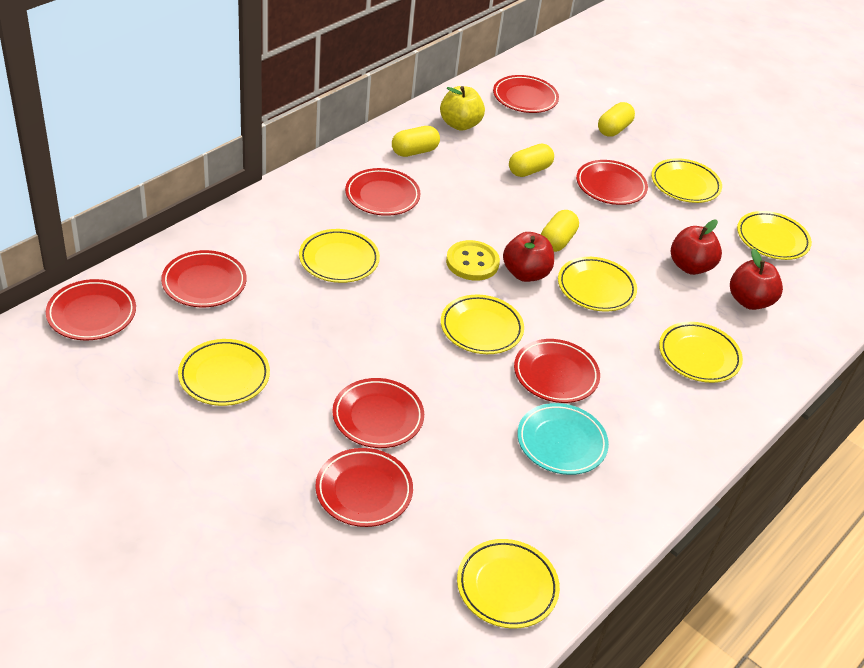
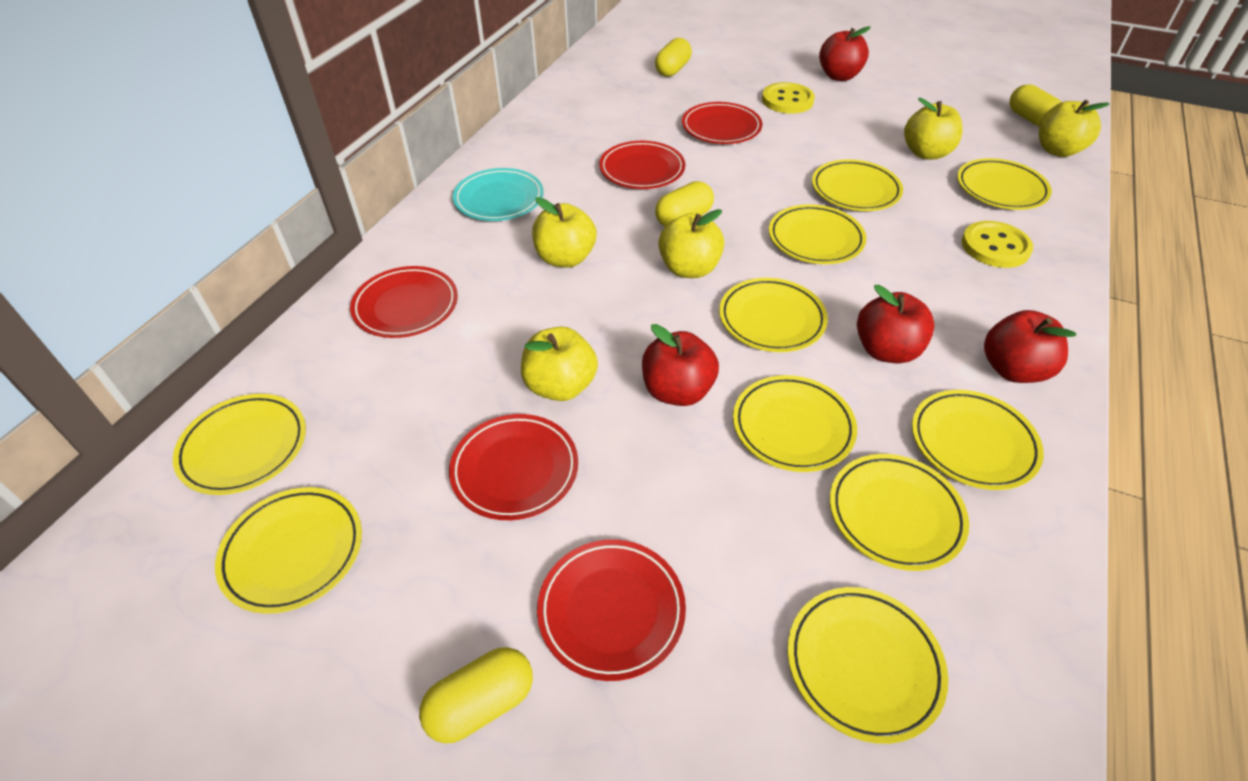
red apple: [503,232,554,282] [671,220,722,275] [730,248,783,310] = 3 -> [642,324,719,406] [819,26,871,81] [857,285,935,364] [984,310,1076,383] = 4
red plate: [46,279,136,340] [161,250,247,307] [315,448,413,527] [332,378,424,448] [345,168,421,216] [493,75,559,113] [514,339,600,403] [576,160,648,205] = 8 -> [350,266,458,338] [449,414,578,520] [537,539,686,681] [599,141,685,189] [682,102,762,144] = 5
yellow apple: [440,86,485,131] = 1 -> [521,326,598,401] [532,197,596,268] [658,209,724,278] [904,98,963,159] [1039,99,1110,157] = 5
yellow button: [446,240,500,281] = 1 -> [762,82,815,114] [962,221,1033,268] = 2
yellow plate: [178,339,270,406] [299,229,380,283] [441,295,524,354] [457,539,560,629] [558,257,637,312] [651,158,722,203] [659,322,743,383] [737,211,812,260] = 8 -> [173,394,306,495] [215,487,362,614] [719,278,828,352] [733,375,857,472] [769,204,866,264] [788,587,948,744] [812,159,903,211] [830,454,969,571] [912,390,1044,490] [957,158,1052,210] = 10

